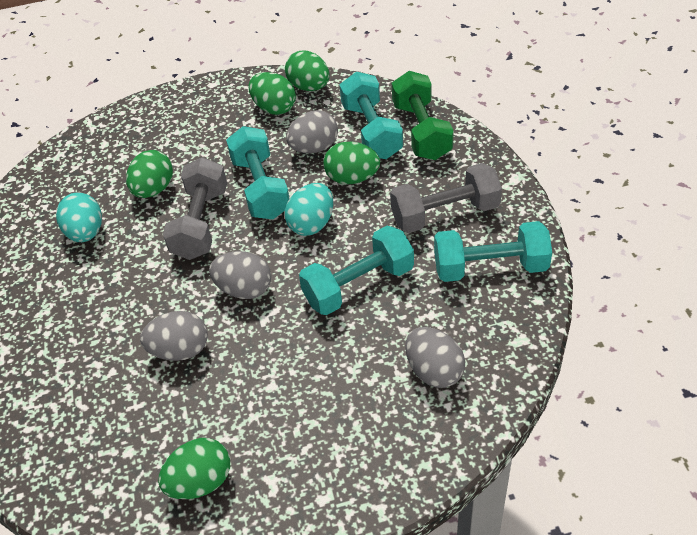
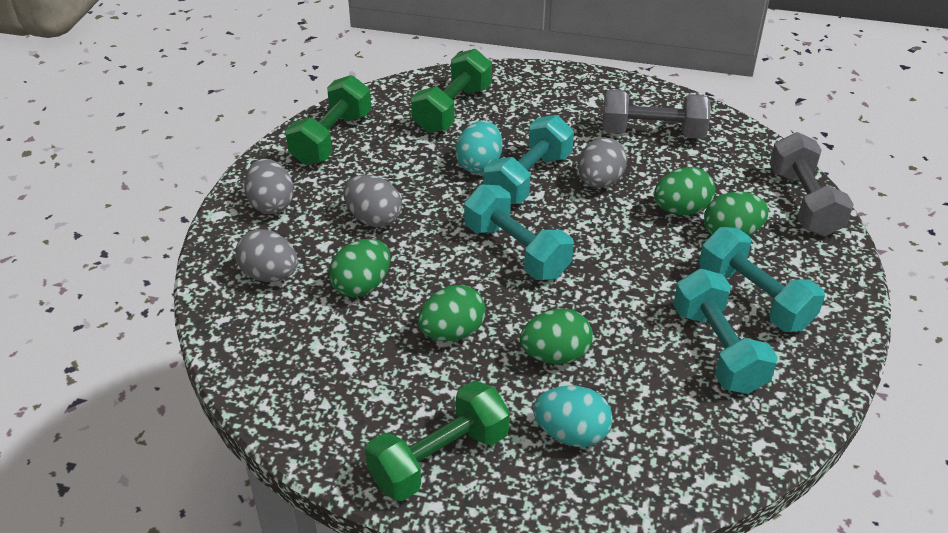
green dumbbell: [392,71,454,160] = 1 -> [285,75,371,165] [365,381,510,501] [411,49,492,133] = 3

